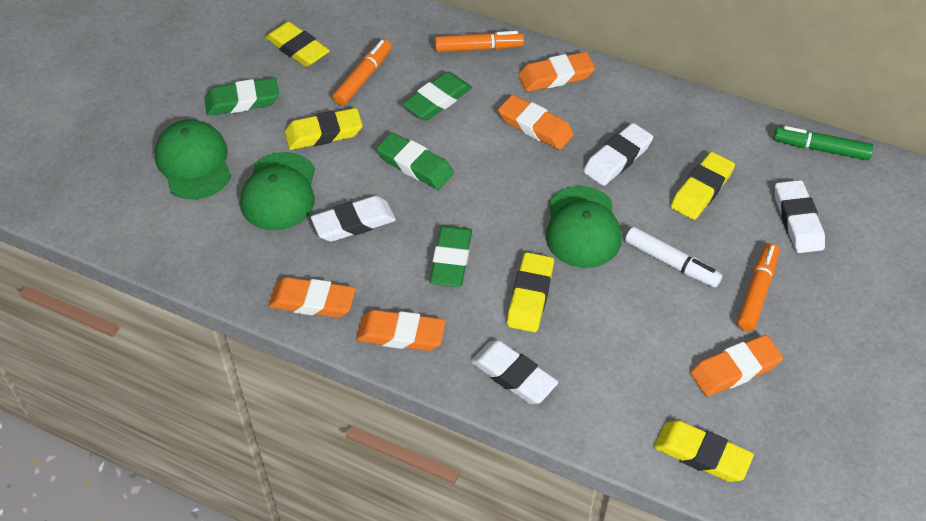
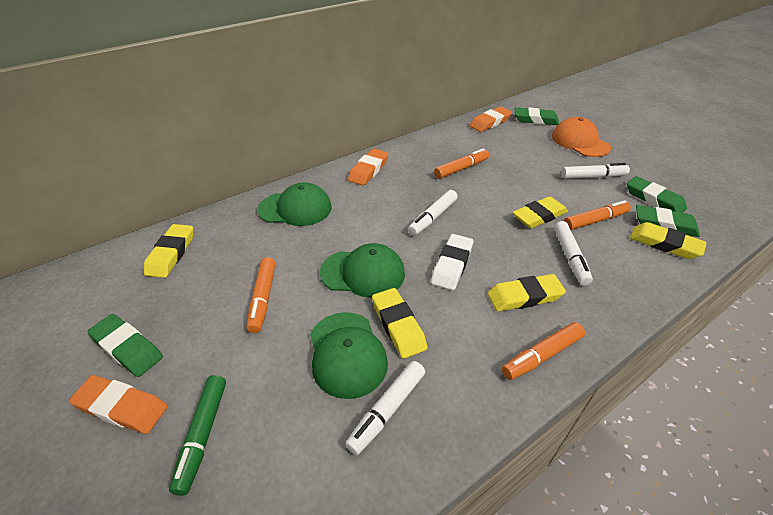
orange cap: none = 0 -> [552,117,611,157] = 1
orange eraser: [268,277,356,318] [356,310,446,351] [498,95,574,150] [518,52,595,92] [690,335,783,397] = 5 -> [69,375,167,434] [348,149,389,185] [470,107,512,132] = 3
orange marker: [333,39,392,106] [435,31,524,52] [737,243,779,331] = 3 -> [247,257,276,333] [434,148,489,179] [502,322,585,380] [564,200,631,230] = 4
white eraser: [311,196,396,242] [471,340,558,404] [583,123,653,186] [775,180,825,253] = 4 -> [431,234,473,290] = 1
white marker: [625,227,722,288] = 1 -> [345,361,425,455] [408,190,458,236] [554,221,593,286] [561,163,630,179] = 4

